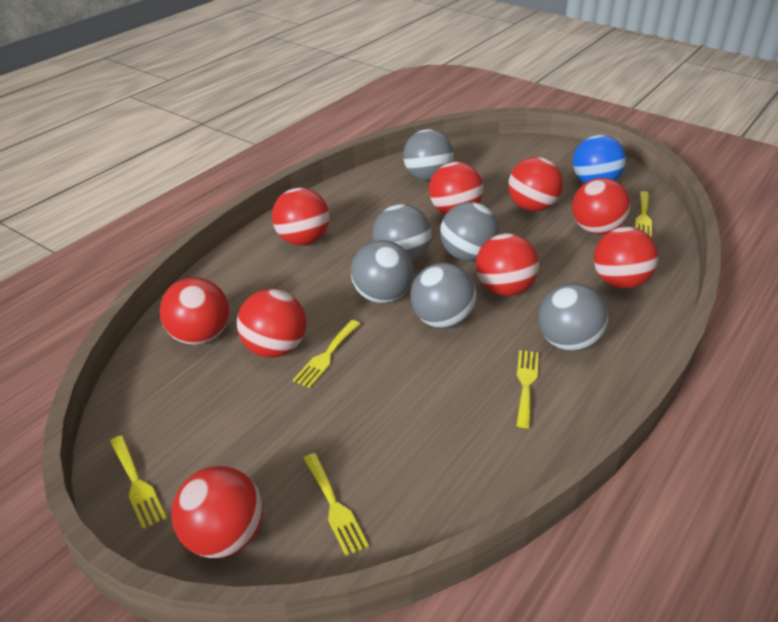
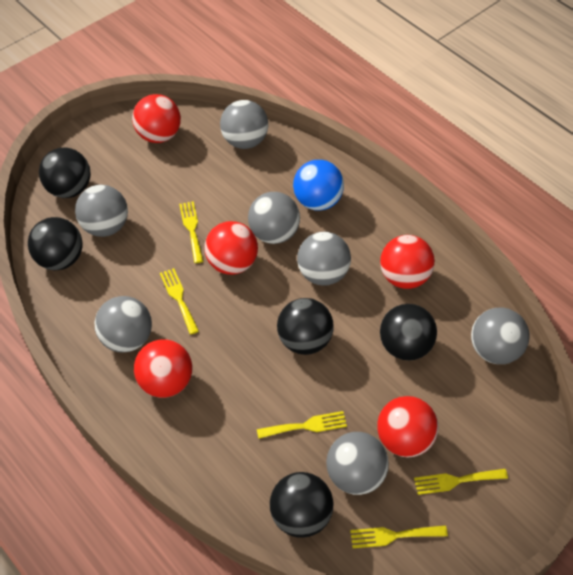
black ball: none = 0 -> [28,217,83,270] [39,148,91,198] [270,472,334,538] [277,298,333,355] [380,304,437,361] = 5
grey ball: [351,240,414,304] [372,204,431,262] [403,129,454,181] [410,263,476,329] [440,202,499,261] [538,283,608,351] = 6 -> [75,185,128,237] [95,296,152,353] [220,100,268,149] [248,192,300,244] [297,232,351,286] [326,432,389,495] [471,307,530,364] = 7
red ball: [160,277,229,345] [171,466,263,558] [237,289,306,358] [272,188,330,245] [429,162,483,215] [476,233,539,296] [508,157,563,211] [572,178,630,234] [594,227,658,289] = 9 -> [132,94,181,143] [134,339,192,398] [205,221,258,275] [377,396,438,457] [380,235,435,289] = 5

